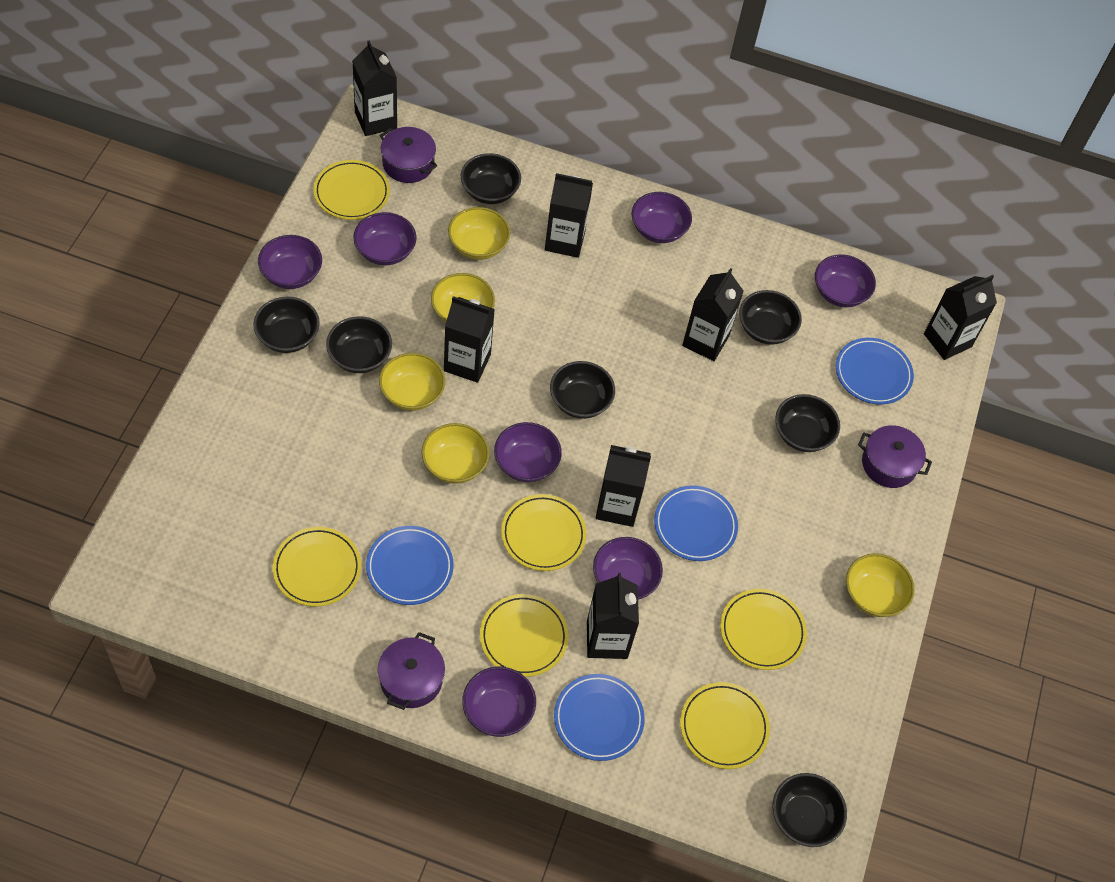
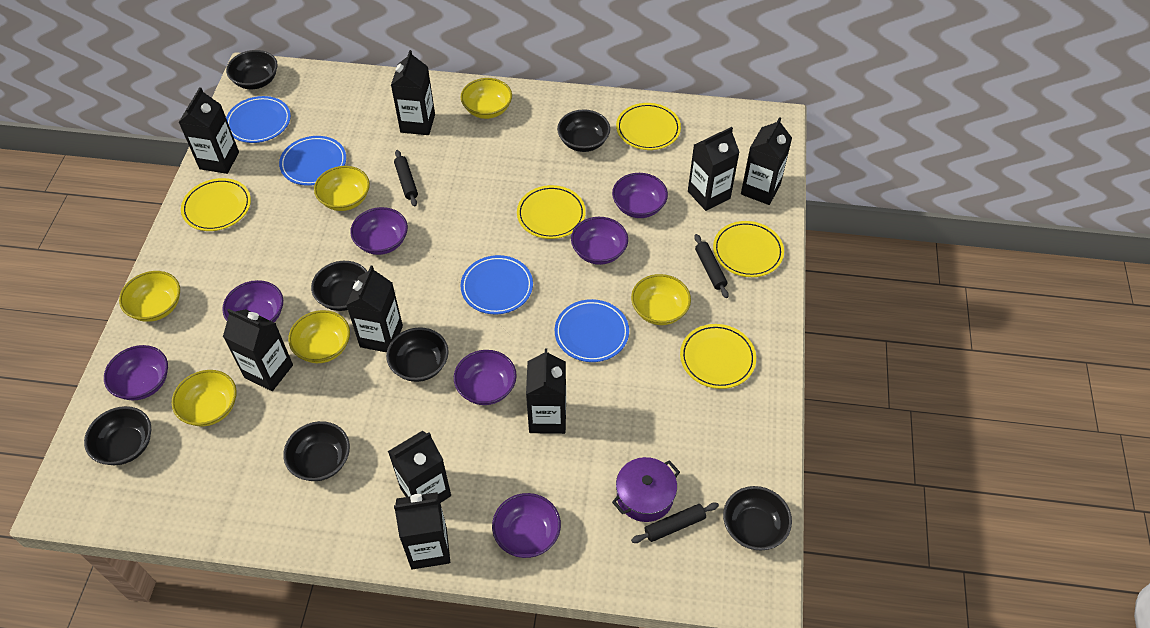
black carton: [352,40,397,136] [444,296,495,383] [545,173,593,258] [587,573,639,659] [596,445,651,527] [682,268,744,361] [924,275,997,360] = 7 -> [178,87,239,174] [223,309,293,391] [346,266,403,352] [388,431,451,503] [391,50,435,135] [394,492,450,570] [526,348,566,434] [688,127,740,211] [741,117,792,205] = 9
black rolling pin: none = 0 -> [394,150,418,207] [631,503,719,543] [694,234,729,298] = 3
purple pot: [378,632,445,710] [380,127,437,183] [858,425,932,488] = 3 -> [612,457,680,522] = 1
yellow bowl: [379,353,445,411] [422,423,490,484] [431,273,495,322] [448,207,510,260] [846,553,915,617] = 5 -> [119,271,180,322] [172,370,237,427] [288,310,350,363] [314,166,370,211] [460,78,512,119] [631,274,691,325] = 6
yellow plate: [273,527,361,607] [313,160,390,220] [480,594,568,677] [501,494,587,571] [680,682,770,769] [720,589,807,670] = 6 -> [181,178,251,231] [517,185,586,239] [616,103,681,150] [680,324,756,389] [713,221,784,277] = 5

